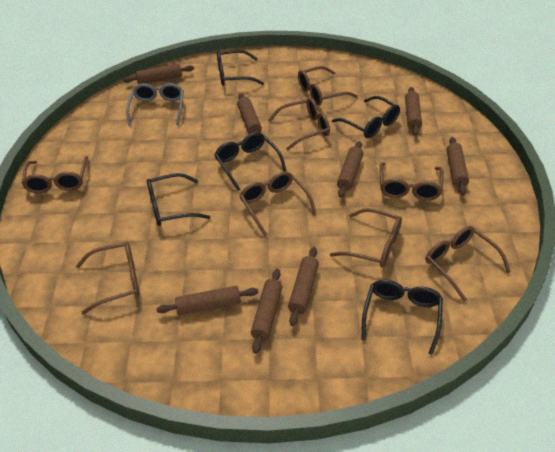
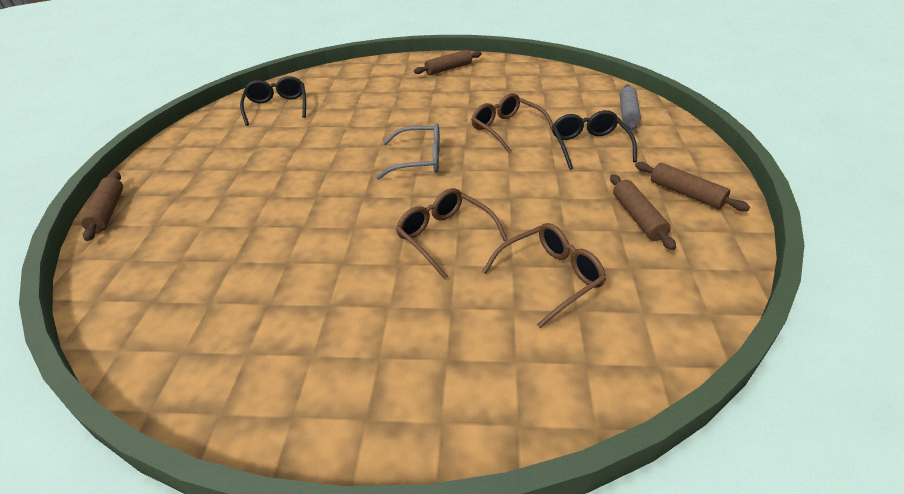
black glasses: [147,173,210,226] [214,132,287,191] [217,50,264,86] [332,96,400,138] [362,279,443,355] = 5 -> [240,76,306,126] [552,110,637,170] = 2
brown glasses: [22,156,88,193] [76,242,140,315] [240,172,317,236] [269,98,330,150] [298,66,358,105] [330,208,402,267] [380,162,444,201] [426,226,511,302] = 8 -> [396,188,508,280] [471,93,553,153] [482,223,606,328] = 3
brown rolling pin: [123,64,194,84] [156,286,259,315] [237,93,262,134] [251,269,282,354] [288,247,319,326] [337,141,363,198] [405,87,422,136] [447,137,469,195] = 8 -> [81,172,123,241] [414,50,482,75] [610,174,676,250] [635,162,750,211] = 4
grey rolling pin: none = 0 -> [620,85,641,131] = 1

